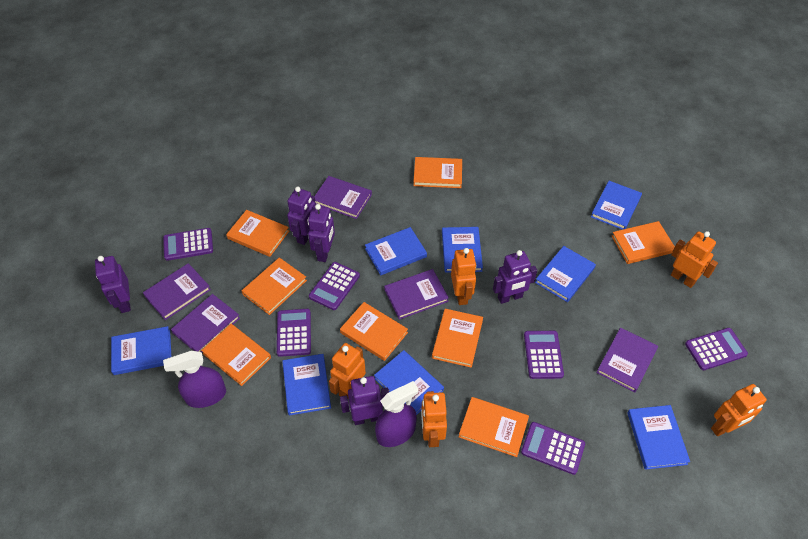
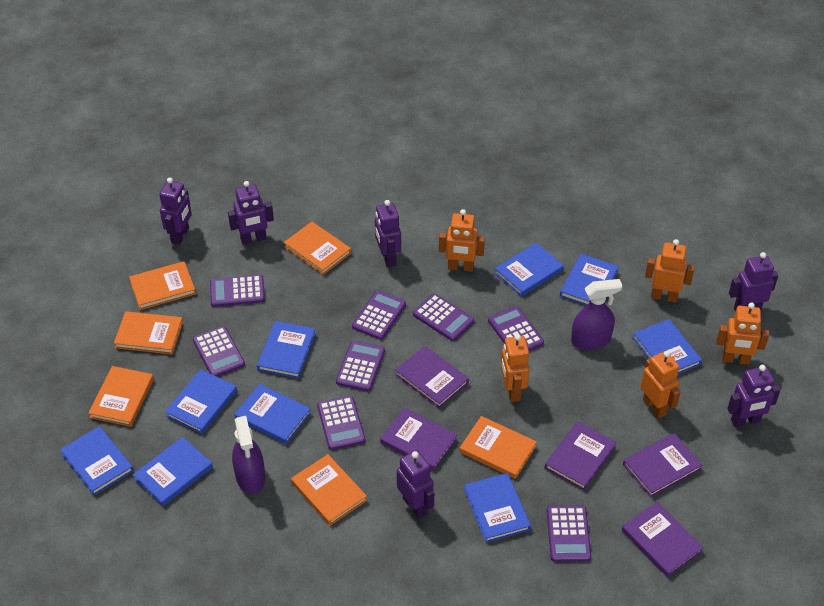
blue book: [111,326,171,375] [282,354,331,416] [365,227,427,275] [374,350,444,415] [442,227,483,273] [535,246,596,302] [591,181,642,230] [627,405,690,470] = 8 -> [60,426,134,496] [133,437,213,506] [165,369,237,434] [234,384,311,444] [257,321,316,379] [464,473,531,543] [494,243,564,297] [560,254,619,306] [633,319,702,374] = 9
orange book: [201,324,271,386] [226,210,289,257] [242,257,307,315] [340,302,408,361] [413,157,462,188] [432,309,483,368] [459,397,529,457] [612,221,675,264] = 8 -> [88,366,154,427] [114,311,183,354] [129,261,196,310] [284,222,351,275] [291,454,367,526] [460,416,537,479] = 6
purple calculator: [163,228,213,261] [277,309,311,357] [309,262,360,310] [521,422,585,475] [524,331,564,379] [685,328,748,370] = 6 -> [193,326,245,377] [210,275,265,307] [317,396,365,450] [336,341,385,391] [352,290,406,340] [413,294,474,341] [488,306,544,351] [547,506,591,562] = 8
purple robot: [95,256,131,313] [287,187,316,245] [308,204,335,262] [340,376,389,425] [493,250,537,304] = 5 -> [159,178,192,245] [228,181,274,245] [375,200,401,267] [397,450,434,519] [727,365,780,428] [729,252,778,312] = 6

